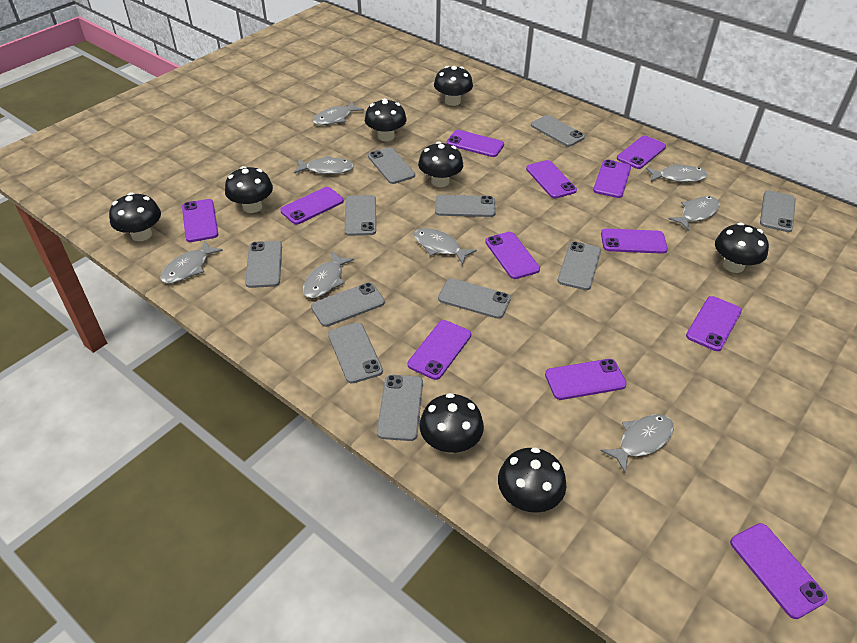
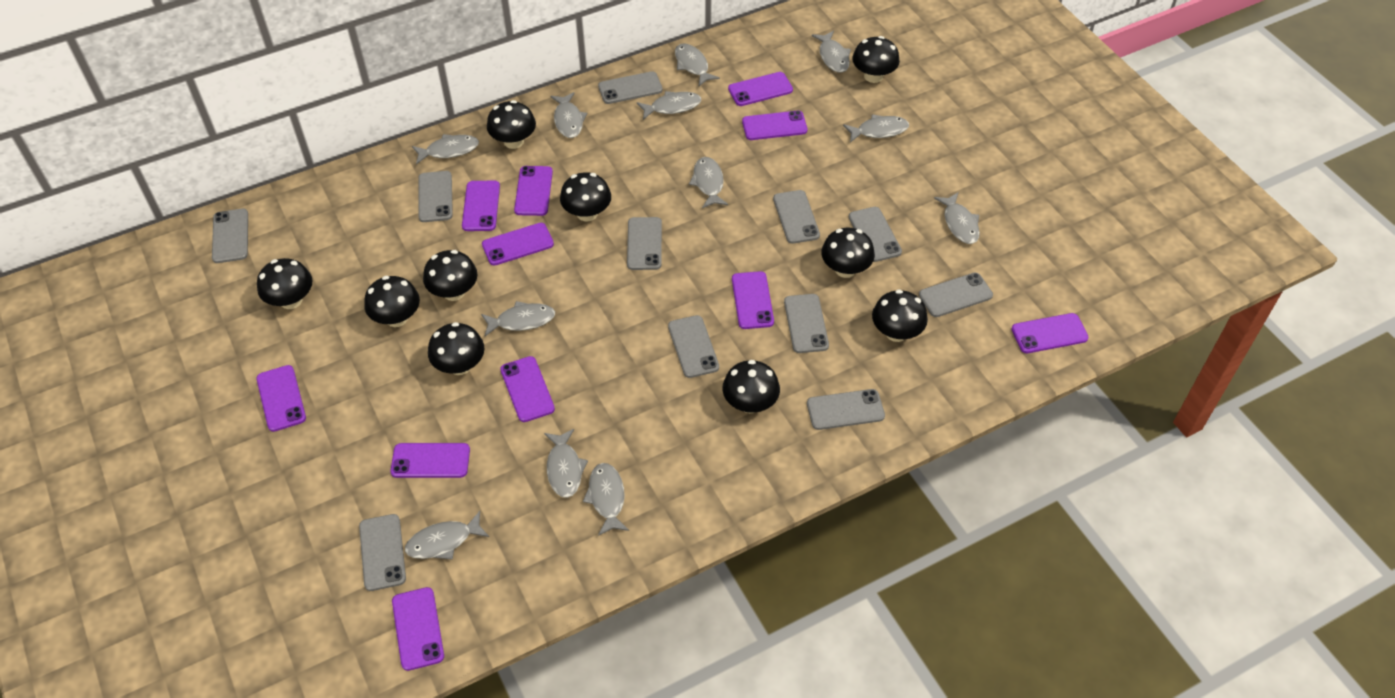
black mushroom: [109,192,161,241] [225,166,273,213] [365,98,407,141] [418,142,463,187] [419,393,484,454] [434,66,473,106] [498,447,566,513] [715,223,769,273] = 8 -> [257,258,312,309] [364,276,420,327] [423,250,477,301] [428,322,485,375] [487,100,536,149] [560,172,611,222] [723,360,780,413] [821,228,875,278] [852,36,900,83] [872,289,928,342] = 10
grey fish: [160,240,223,283] [294,156,354,174] [303,252,354,298] [313,101,364,125] [414,228,477,265] [601,414,674,473] [646,163,708,182] [669,196,720,231] = 8 -> [405,511,489,560] [412,134,479,165] [481,301,555,336] [544,429,588,498] [550,92,587,138] [583,463,629,536] [637,91,701,120] [675,43,720,86] [689,157,728,208] [812,31,851,73] [843,114,909,143] [934,193,980,244] = 12
purple phone: [182,199,218,242] [280,187,344,224] [408,320,471,380] [446,130,504,157] [485,232,540,279] [526,160,577,198] [545,359,627,400] [593,160,631,198] [601,229,668,254] [617,136,666,169] [686,296,742,351] [730,523,828,619] = 12 -> [256,365,306,432] [390,443,470,478] [392,587,444,671] [462,181,500,231] [482,223,554,266] [500,356,555,422] [514,166,553,216] [728,72,793,106] [732,271,774,329] [742,111,807,140] [1012,313,1088,353] = 11

